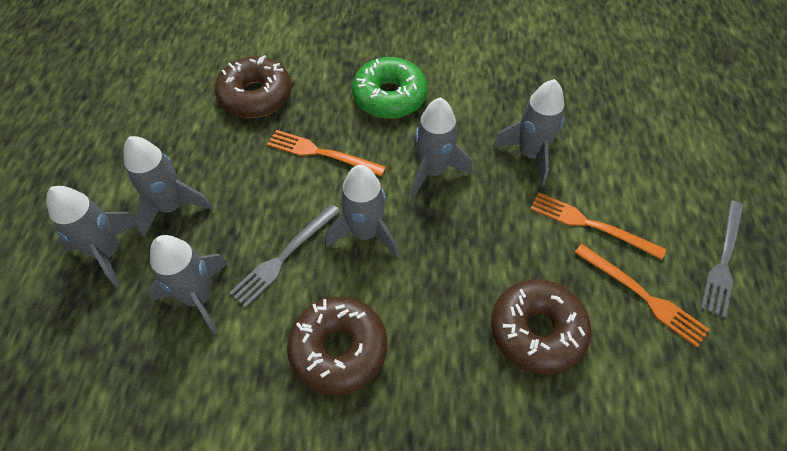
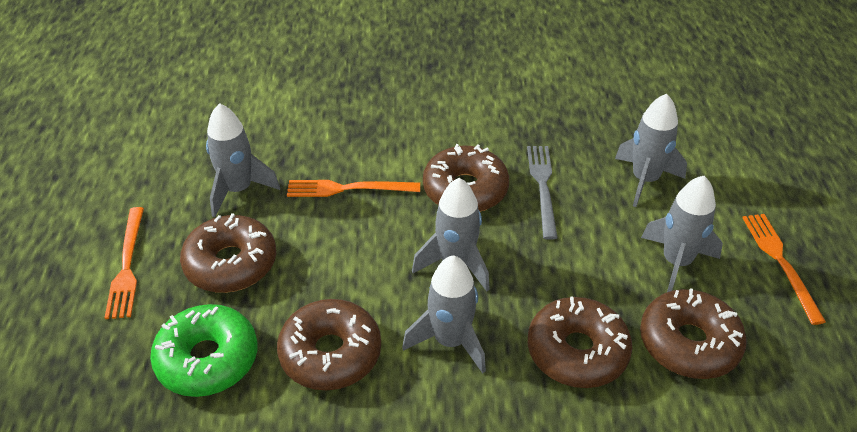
brown donut: [215,55,292,118] [287,297,387,395] [491,279,591,375] = 3 -> [180,213,276,293] [277,299,381,390] [423,144,509,212] [528,296,632,388] [640,288,747,379] = 5
grey fork: [229,204,340,308] [701,200,744,318] = 2 -> [527,146,557,240] = 1
grey rocket: [46,186,137,288] [123,136,213,237] [149,235,229,335] [325,165,399,258] [411,97,472,199] [492,79,565,185] = 6 -> [206,103,280,217] [402,255,486,373] [412,178,490,291] [615,94,687,207] [641,176,723,292] = 5

